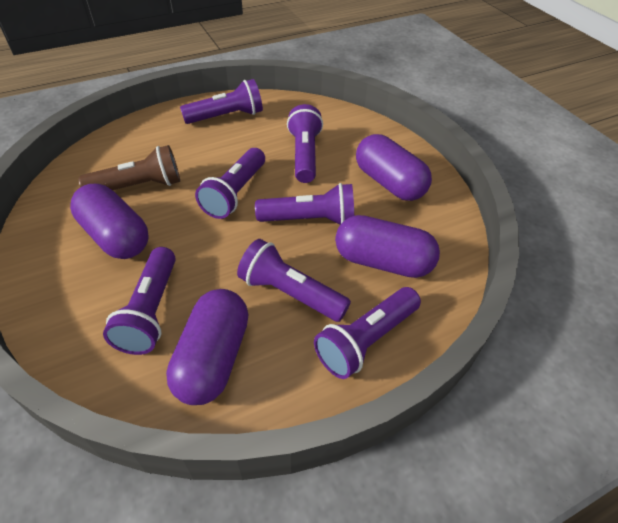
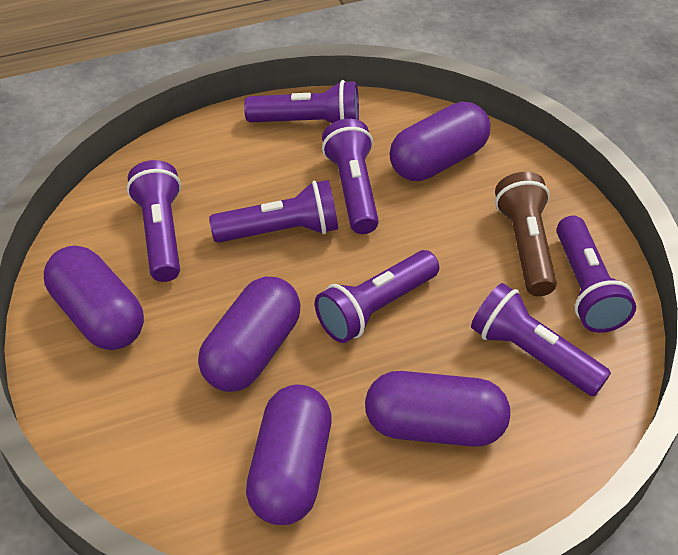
purple capsule: [70,184,149,259] [166,289,249,405] [335,215,440,278] [356,134,432,201] = 4 -> [44,245,144,350] [198,277,301,392] [246,384,332,525] [365,371,510,447] [390,102,490,181] = 5

